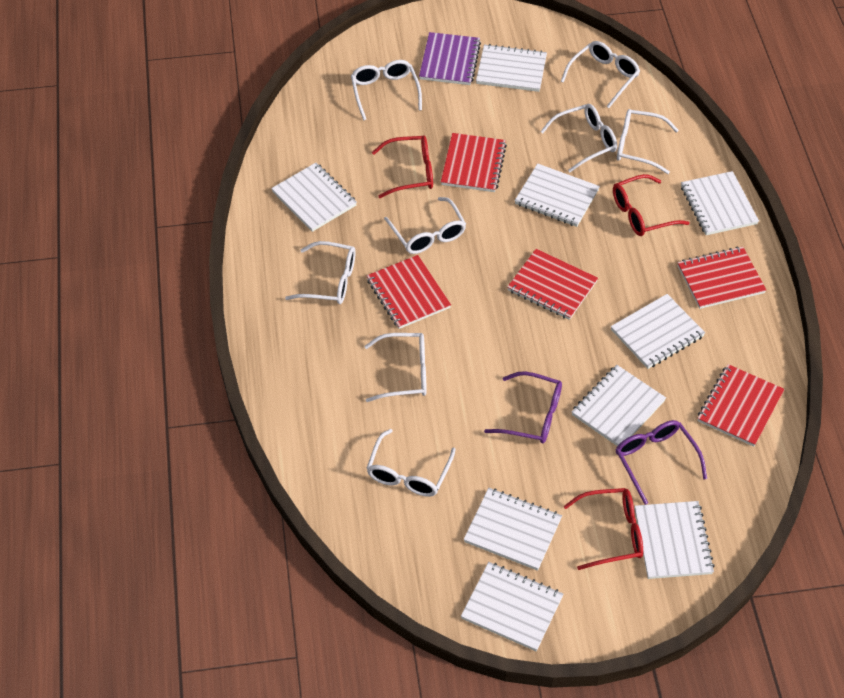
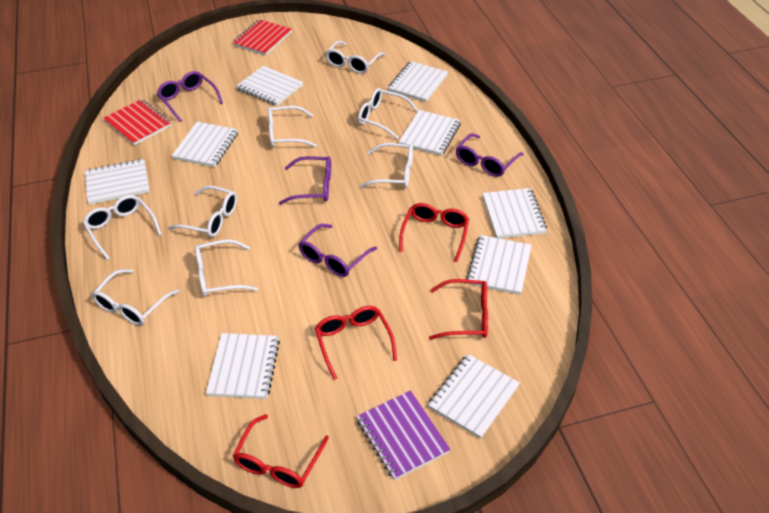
purple glasses: [484,371,562,444] [616,420,707,505] = 2 -> [157,71,223,122] [279,156,331,205] [298,224,377,277] [456,133,524,177] = 4
red glasses: [372,135,433,198] [564,488,643,570] [613,174,690,236] = 3 -> [233,414,329,488] [315,306,397,380] [399,203,469,263] [429,279,488,340] = 4
red notebook: [367,255,451,329] [441,133,507,192] [507,249,598,320] [678,247,766,309] [698,364,784,447] = 5 -> [103,99,172,145] [232,19,292,56] = 2

